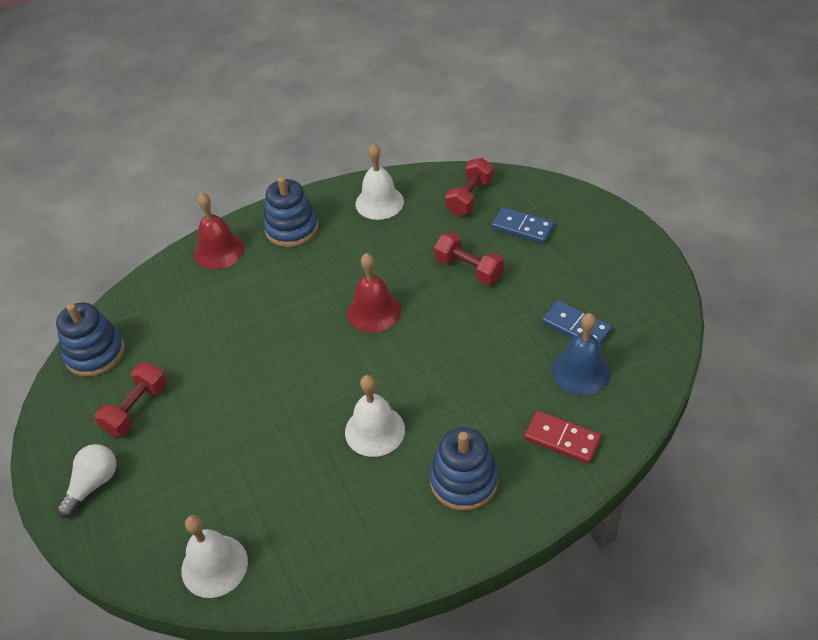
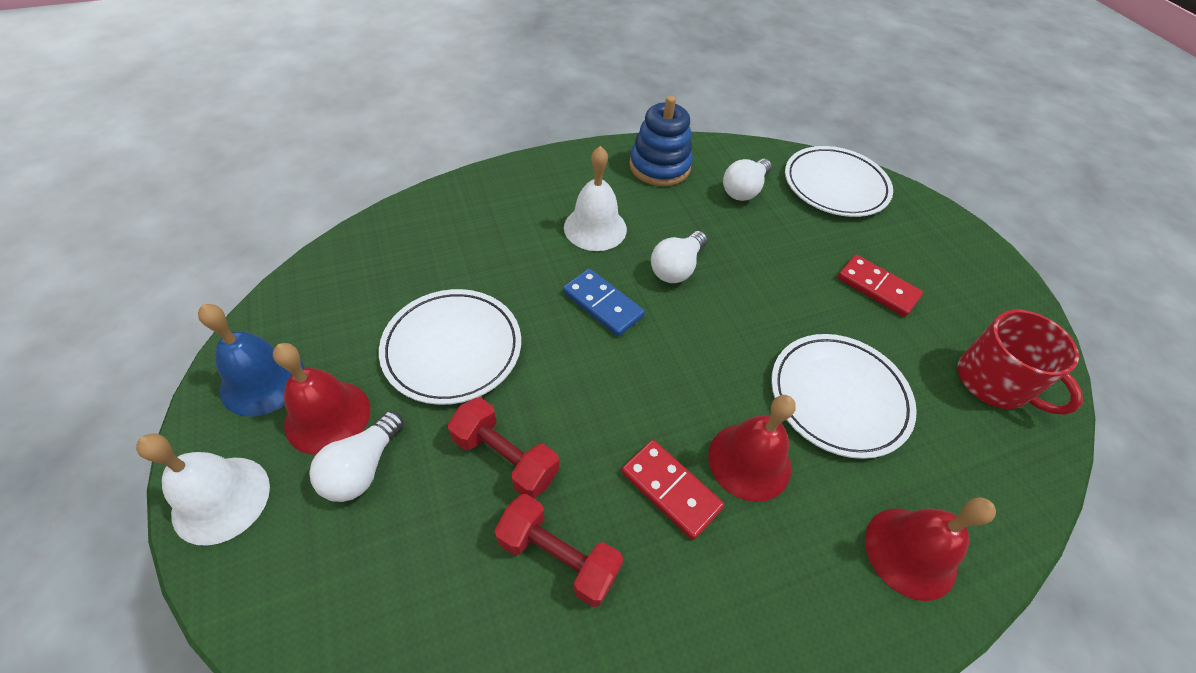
blue domino: [492,207,554,244] [542,300,612,345] = 2 -> [563,269,645,337] = 1
blue stacking toy: [56,303,125,377] [263,177,318,247] [429,427,499,511] = 3 -> [629,96,693,186] = 1
red bell: [194,193,245,269] [347,253,401,332] = 2 -> [273,343,370,455] [708,395,796,502] [865,497,996,601] = 3
red domino: [524,411,601,464] = 1 -> [621,440,724,540] [837,255,923,317] = 2
red dumbbell: [94,363,167,437] [434,232,504,285] [445,158,493,216] = 3 -> [448,397,559,499] [494,494,624,607] = 2
red mug: none = 0 -> [957,310,1083,415] = 1
white bell: [181,515,248,598] [345,375,405,457] [356,143,404,220] = 3 -> [136,434,270,546] [564,146,627,251] = 2
white light bulb: [57,444,116,518] = 1 -> [309,411,404,502] [651,231,707,283] [723,159,772,201] = 3
white plate: none = 0 -> [379,289,521,405] [771,334,917,459] [785,146,893,217] = 3

